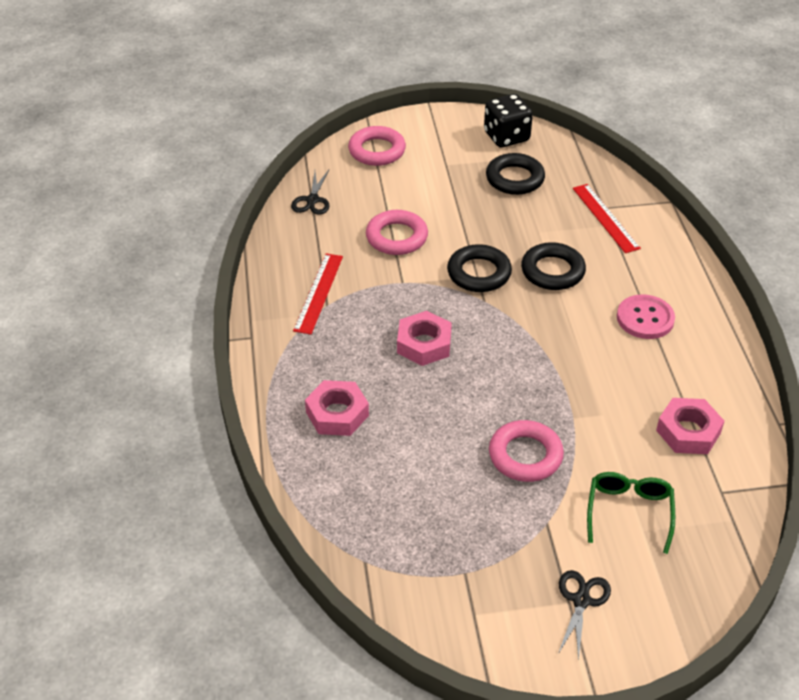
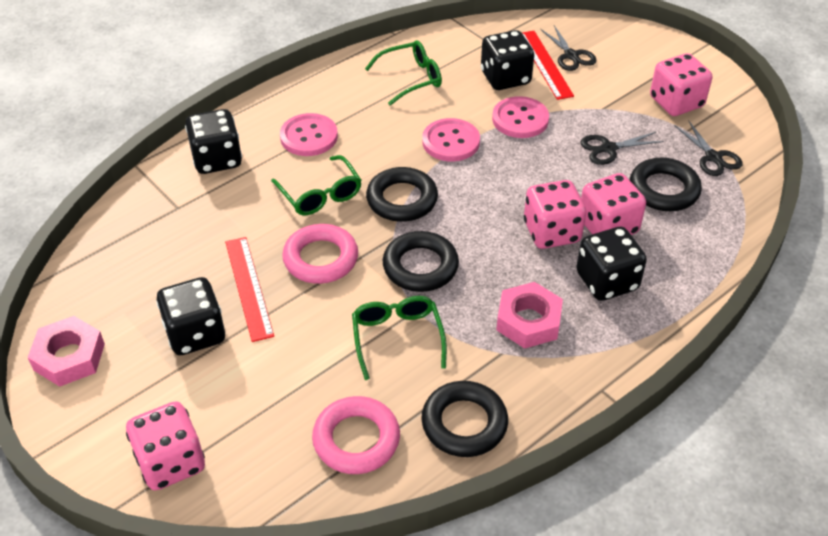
black dice: [484,94,533,147] = 1 -> [156,277,225,355] [185,109,242,174] [481,30,534,90] [576,227,647,301] = 4
black ring: [447,244,512,292] [486,153,545,195] [521,242,586,290] = 3 -> [366,167,438,222] [383,231,459,292] [421,381,508,457] [630,157,702,211] = 4
black scissors: [291,170,329,215] [558,570,611,661] = 2 -> [540,25,597,71] [580,132,664,165] [674,120,743,176] = 3
green glasses: [587,472,675,554] = 1 -> [271,155,362,215] [352,296,447,380] [365,40,442,105] = 3
pink button: [617,294,675,339] = 1 -> [280,113,338,156] [422,118,480,162] [492,96,549,138] = 3
pink dice: none = 0 -> [126,401,205,490] [524,180,586,249] [581,173,646,235] [650,53,712,116] = 4
pink nut: [305,380,369,436] [397,311,452,366] [656,398,724,454] = 3 -> [28,316,105,387] [496,282,563,349] = 2
pink ring: [348,126,406,166] [366,210,428,255] [489,420,564,482] = 3 -> [282,224,358,284] [312,396,400,474] = 2

